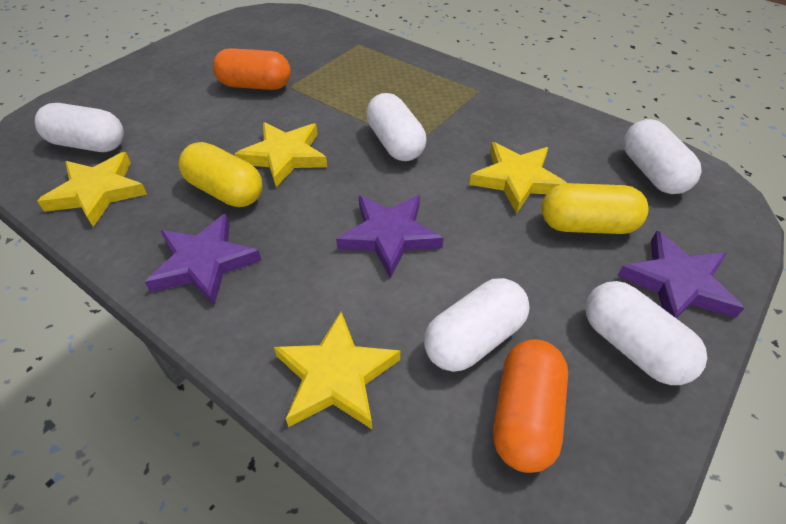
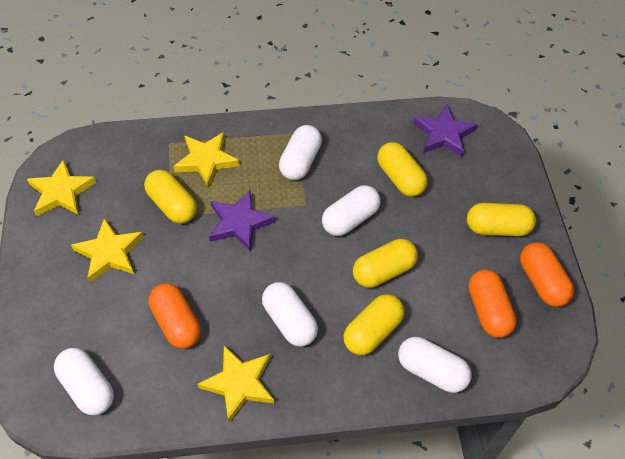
orange capsule: [213,48,291,90] [493,339,568,473] = 2 -> [149,283,201,349] [468,269,517,338] [520,242,574,307] = 3
purple star: [145,214,262,306] [336,195,443,278] [618,231,744,319] = 3 -> [209,190,276,252] [414,104,477,157] = 2
yellow capsule: [178,142,262,207] [541,183,649,234] = 2 -> [144,170,197,224] [343,294,404,355] [353,239,418,288] [377,142,428,197] [467,203,536,236] = 5

